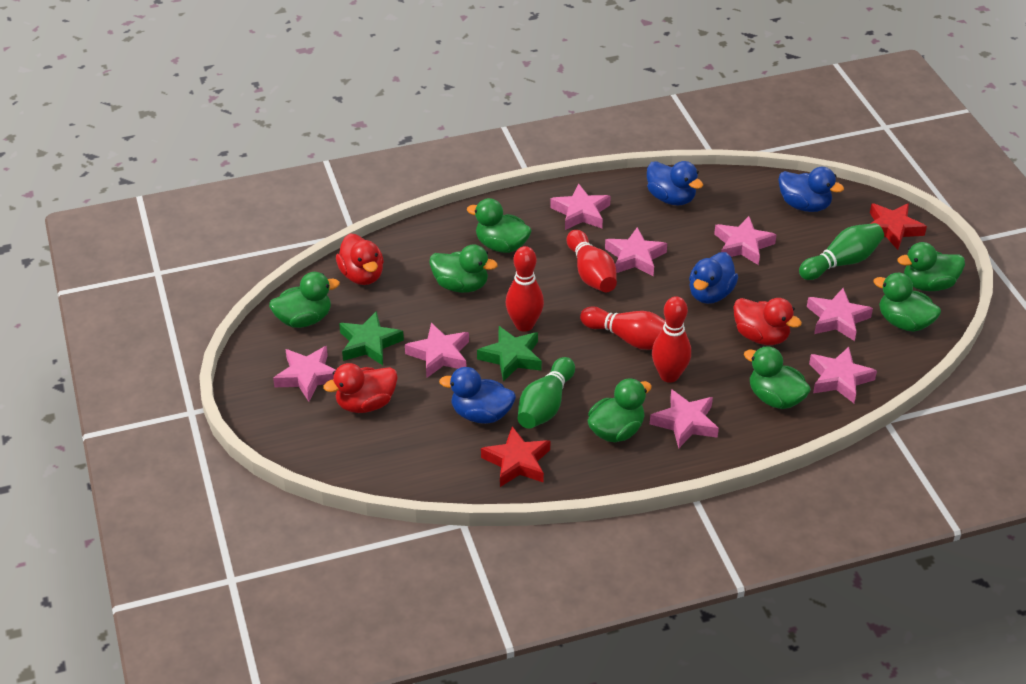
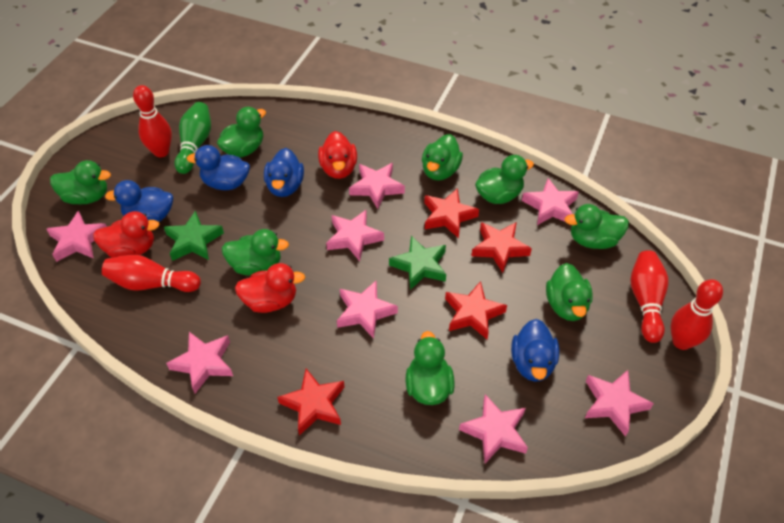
green bowling pin: [518,357,575,429] [799,223,884,280] = 2 -> [174,102,211,174] = 1
green duck: [269,272,340,328] [429,244,498,293] [467,198,532,253] [588,378,652,442] [744,346,811,409] [873,273,941,332] [898,242,965,291] = 7 -> [50,160,111,205] [217,107,266,157] [222,229,289,275] [406,331,455,405] [422,134,463,181] [475,155,534,204] [546,263,593,321] [564,204,629,249] = 8
red star: [481,426,550,487] [870,203,927,250] = 2 -> [277,369,344,436] [424,188,479,238] [445,281,507,339] [472,222,532,273] = 4

